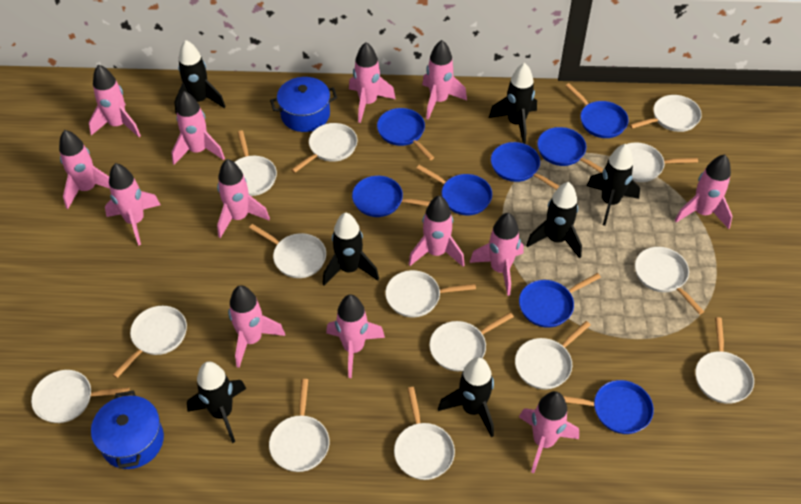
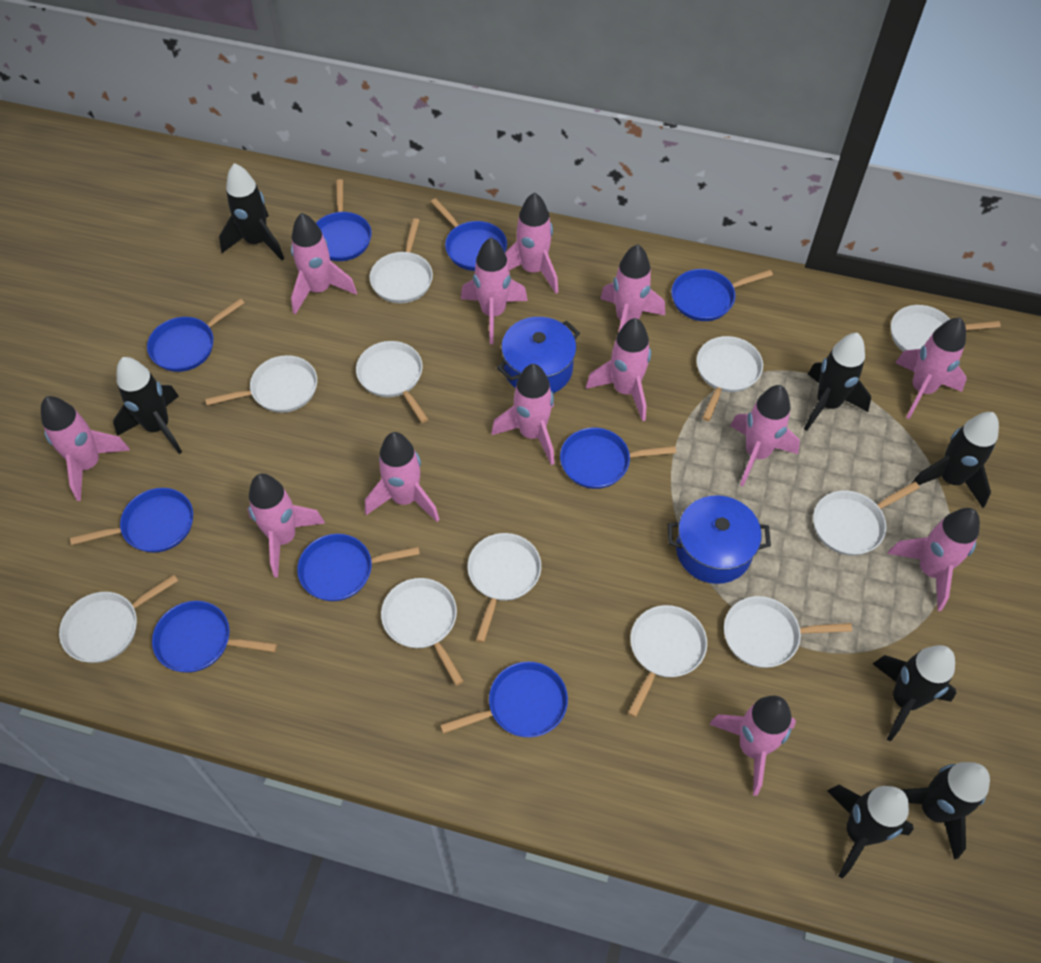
blue pan: [352,176,430,217] [377,108,434,160] [416,165,492,215] [491,142,560,190] [519,273,601,328] [537,127,603,173] [563,380,654,434] [566,83,629,138] = 8 -> [70,488,193,553] [147,298,244,372] [152,601,277,673] [297,534,420,601] [316,179,372,261] [431,198,507,271] [440,661,568,737] [560,428,676,489] [671,269,773,321] = 9
white pan: [31,370,130,423] [113,306,187,378] [235,130,277,196] [249,224,326,278] [269,379,329,472] [291,123,357,173] [385,270,476,317] [394,387,455,480] [429,312,514,371] [515,321,591,389] [627,142,698,182] [630,95,702,132] [635,247,704,315] [695,317,754,404] = 14 -> [59,575,178,663] [205,355,317,413] [356,341,428,423] [370,218,433,303] [381,578,464,686] [467,533,541,643] [628,605,707,717] [697,336,763,421] [724,596,852,668] [813,482,920,556] [891,305,1001,352] = 11

